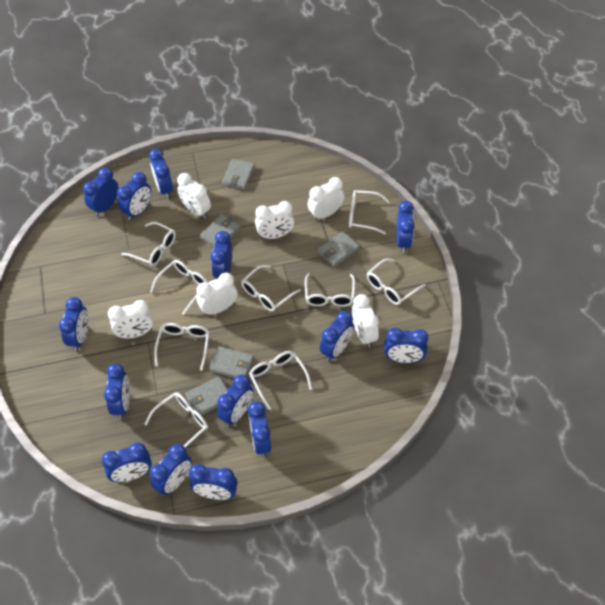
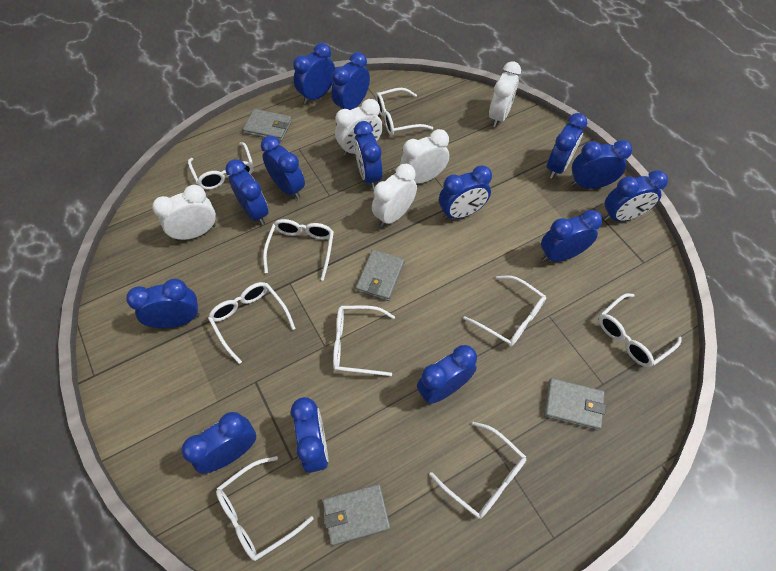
grey wallet: [185,376,227,416] [200,214,240,246] [209,346,254,378] [222,159,255,190] [317,231,359,267] = 5 -> [243,109,292,141] [323,484,390,546] [356,250,405,301] [544,378,606,431] = 4
white clock: [108,300,153,338] [177,173,211,219] [197,273,237,316] [255,201,294,239] [307,177,344,220] [352,294,379,347] = 6 -> [152,185,216,241] [335,99,383,156] [372,164,417,227] [400,129,449,184] [489,61,521,127] = 5

